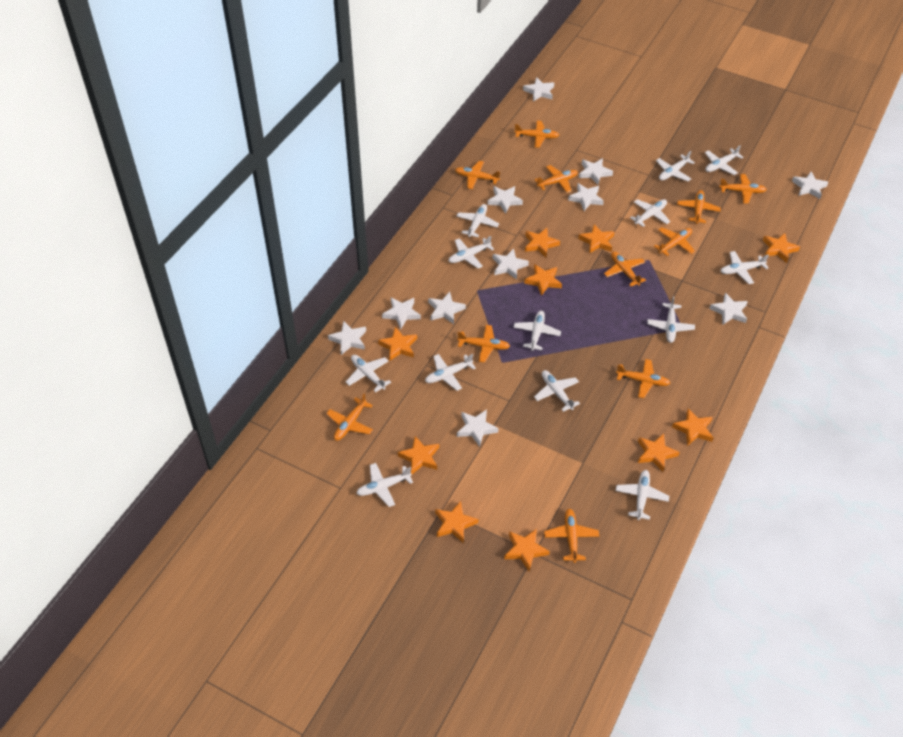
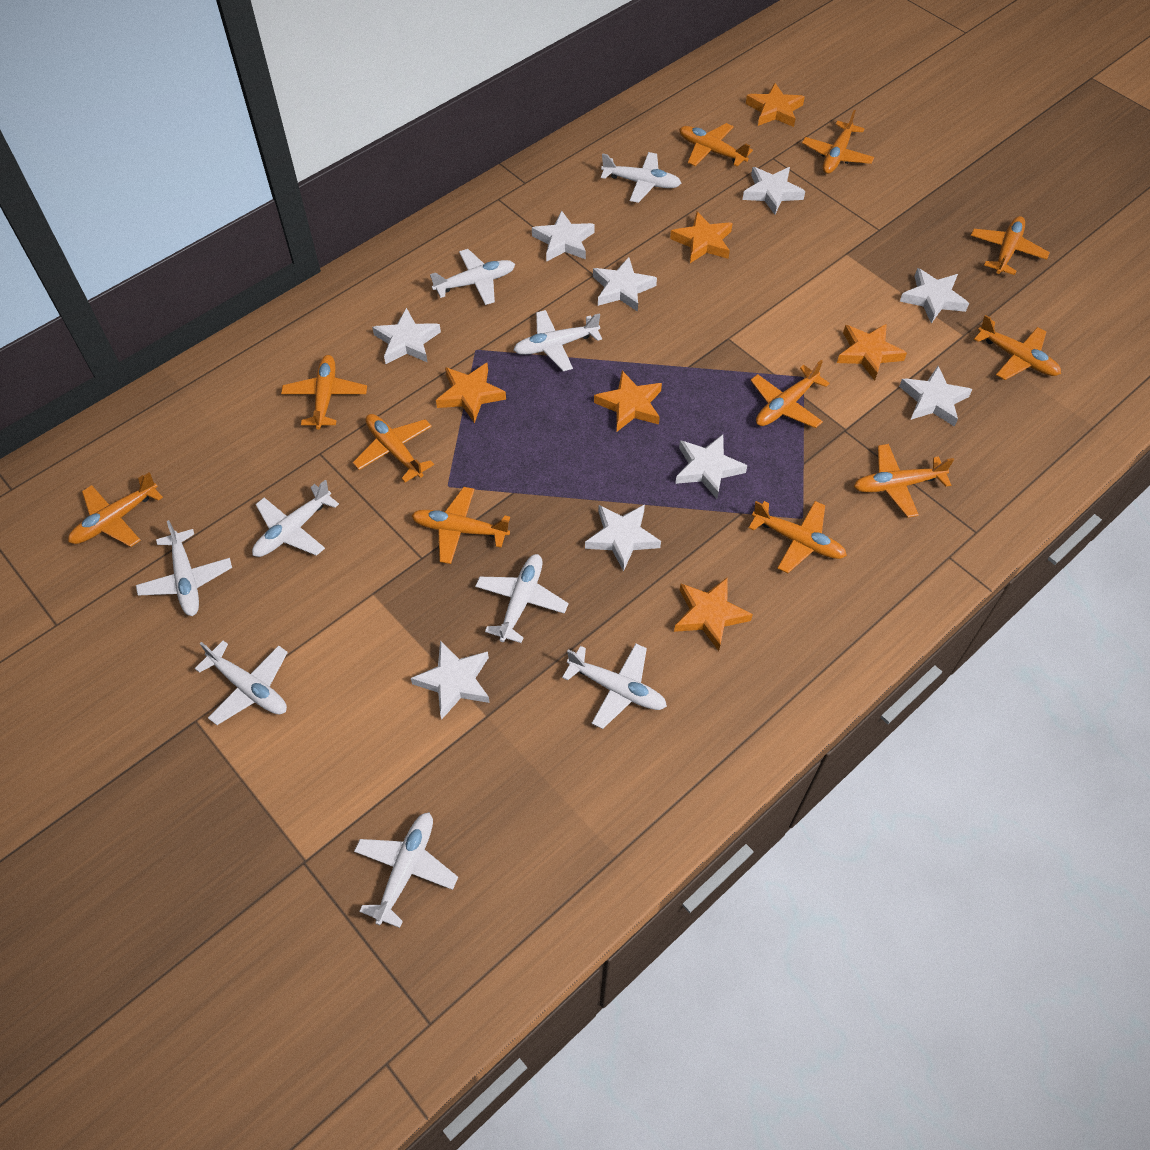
orange star: [378,327,417,361] [398,436,439,474] [435,501,478,544] [504,529,550,571] [524,264,562,296] [525,228,560,257] [578,224,614,254] [638,433,680,472] [672,408,713,446] [763,233,800,263] = 10 -> [436,363,506,423] [594,371,662,431] [670,212,733,263] [674,577,753,651] [746,83,805,127] [837,324,907,380] = 6
white plane: [346,355,391,393] [356,463,413,507] [425,354,476,391] [449,236,494,268] [456,204,499,237] [513,311,561,351] [534,370,580,412] [616,470,669,520] [630,199,670,227] [647,296,695,343] [656,151,695,181] [705,145,743,175] [720,251,769,284] = 13 -> [136,520,232,616] [195,641,288,725] [252,480,339,557] [354,812,458,928] [430,249,515,305] [475,554,568,643] [514,310,602,371] [562,644,667,729] [601,152,681,203] = 9
white star: [328,321,366,355] [382,297,421,329] [428,292,466,324] [457,409,499,447] [487,186,523,214] [492,249,529,280] [523,77,554,101] [568,183,604,211] [579,158,613,185] [709,293,748,325] [792,172,828,199] = 11 -> [372,308,441,364] [411,641,490,719] [532,210,595,262] [585,504,661,572] [593,257,657,312] [675,435,748,499] [742,167,805,215] [899,366,973,427] [900,268,969,324] = 9

